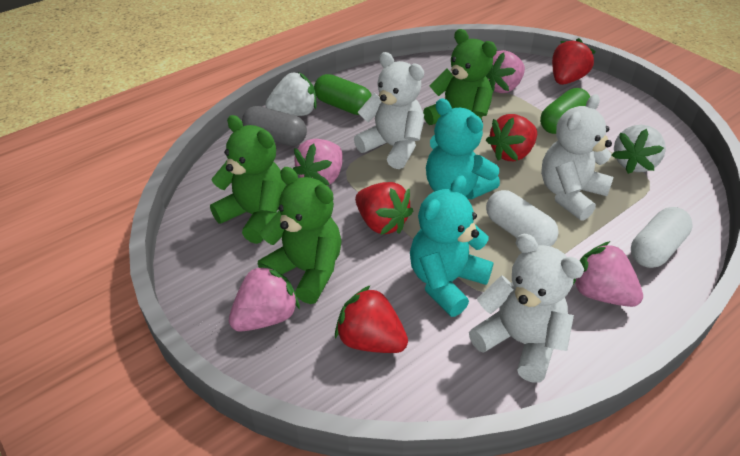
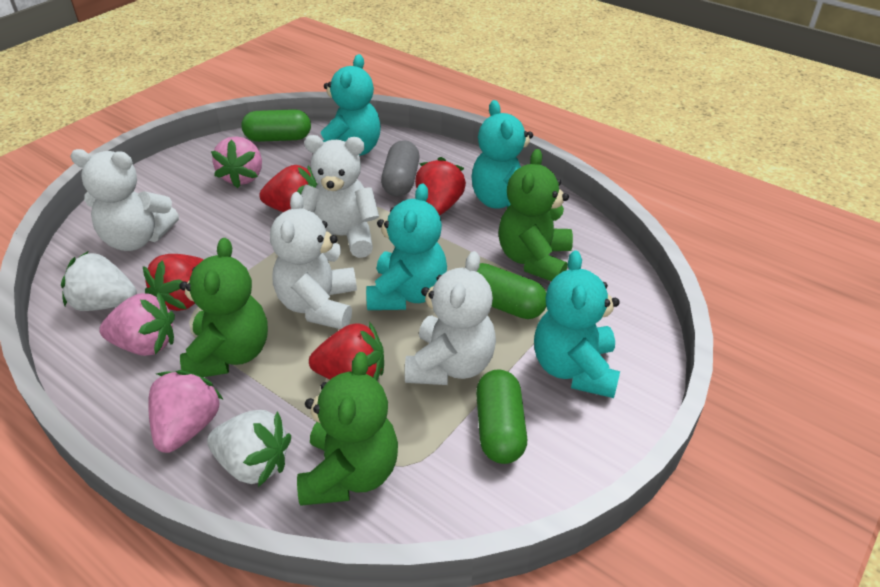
green capsule: [314,74,372,115] [540,88,590,134] = 2 -> [241,109,311,142] [476,369,527,464] [477,263,546,319] = 3
pink strawberry: [229,263,300,332] [293,139,343,186] [486,50,525,93] [573,241,643,307] = 4 -> [99,292,175,356] [148,370,224,453] [211,136,262,188] = 3
turquoise teddy bear: [410,175,494,317] [426,98,500,199] = 2 -> [321,54,381,156] [366,183,447,310] [471,100,533,209] [534,250,620,398] = 4
white capsule: [486,190,559,246] [631,207,693,268] = 2 -> none = 0
white teddy bear: [354,52,424,169] [469,234,584,383] [541,94,614,221] = 3 -> [70,149,179,251] [270,192,357,329] [301,135,379,258] [405,251,496,385] = 4

